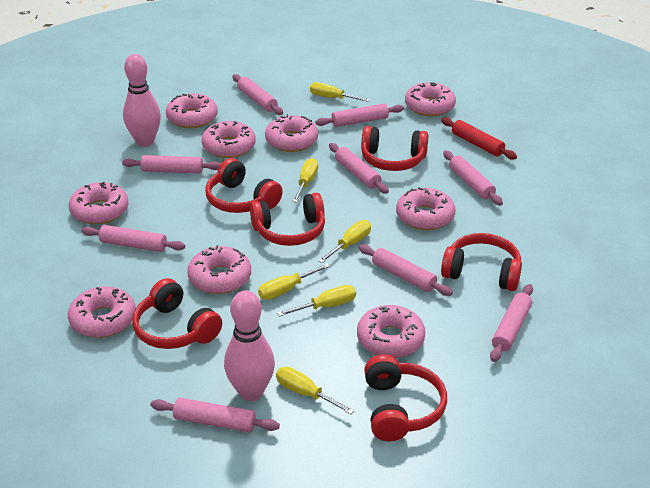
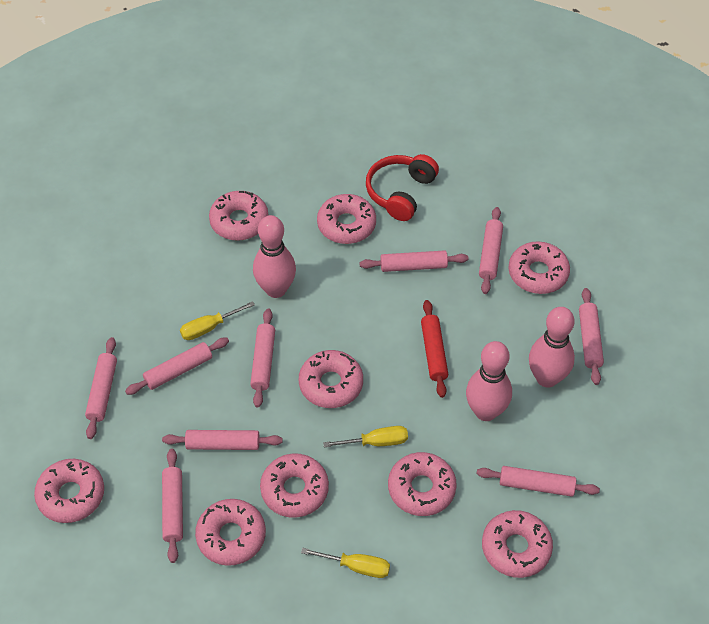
pink bowling pin: [123,54,161,146] [224,291,275,401] = 2 -> [253,215,296,298] [466,341,512,421] [529,307,575,388] = 3
red headphones: [132,278,222,349] [205,158,283,213] [250,193,325,246] [361,126,428,171] [364,354,447,441] [441,233,522,291] = 6 -> [366,154,439,221] = 1
yellow screwdriver: [258,263,330,300] [276,367,355,414] [277,285,356,317] [292,158,318,203] [310,82,370,102] [318,220,371,263] = 6 -> [180,301,255,340] [301,548,390,578] [323,426,408,448] = 3

